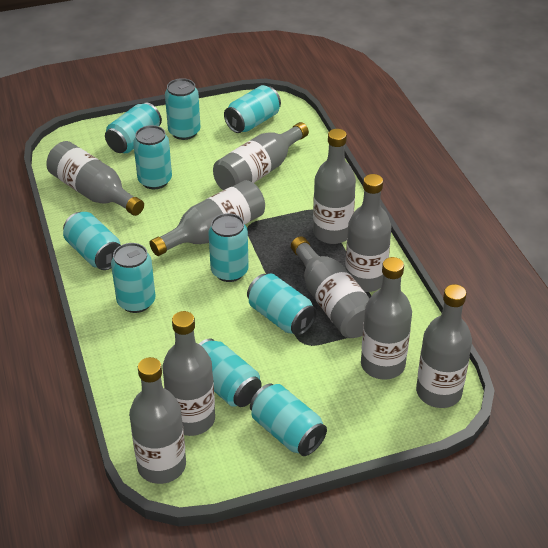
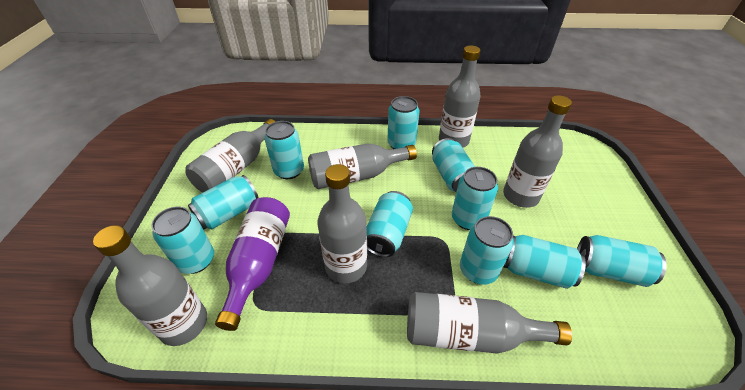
grey bottle: [46,141,144,216] [129,357,186,484] [150,180,265,256] [163,311,215,436] [213,122,309,190] [291,236,370,338] [313,129,356,244] [345,174,391,292] [361,257,412,380] [416,284,472,408] = 10 -> [93,225,207,346] [186,119,275,192] [308,143,417,189] [318,164,367,284] [407,292,572,354] [439,46,480,148] [503,95,572,208] = 7
purple bottle: none = 0 -> [215,197,290,331] = 1

